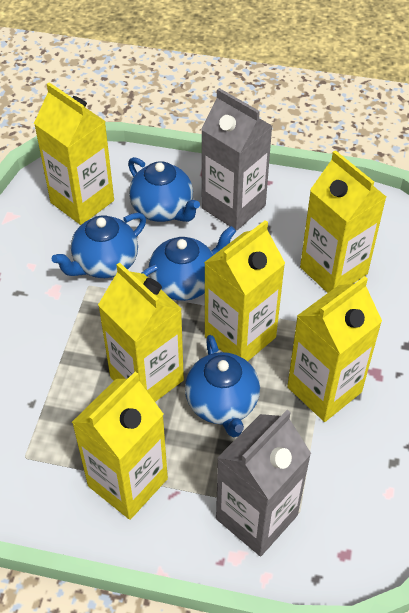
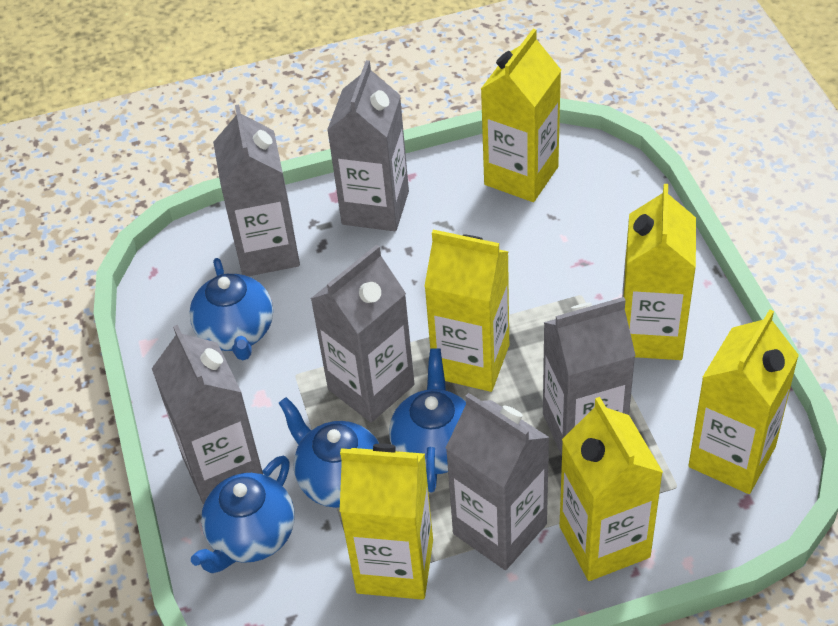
grey carton: [201,88,272,231] [216,410,311,556] = 2 -> [152,325,263,504] [213,104,300,276] [310,245,415,422] [327,60,409,231] [446,393,550,570] [543,297,636,455] = 6

